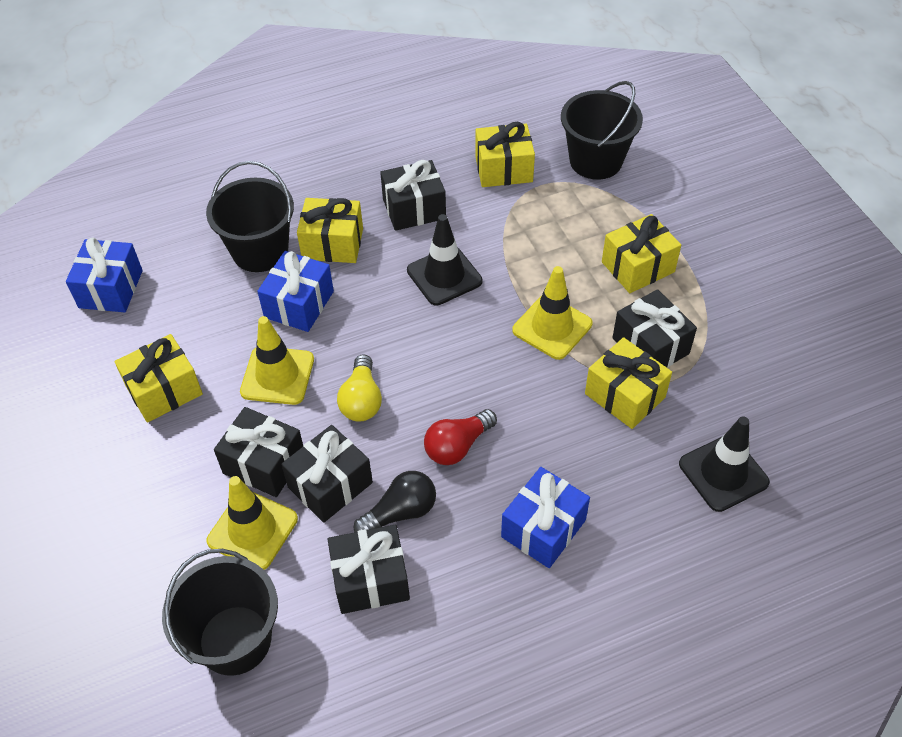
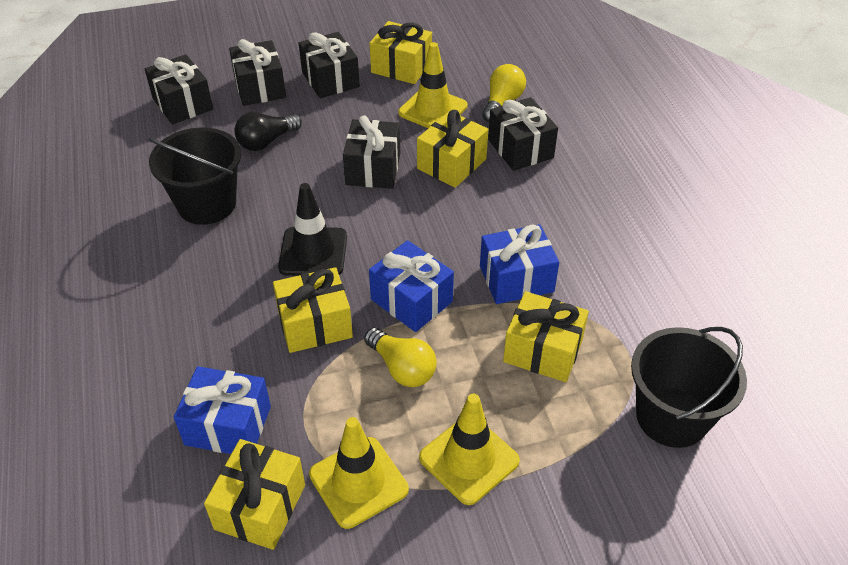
black bucket: [162,549,278,676] [206,161,294,272] [561,81,643,180] = 3 -> [148,128,241,225] [631,327,747,448] = 2
black traffic cone: [407,214,483,306] [679,416,770,512] = 2 -> [278,183,347,276] = 1
red light bulb: [424,409,497,465] = 1 -> none = 0
yellow light bulb: [337,354,382,422] = 1 -> [364,328,437,387] [482,64,526,122] = 2

